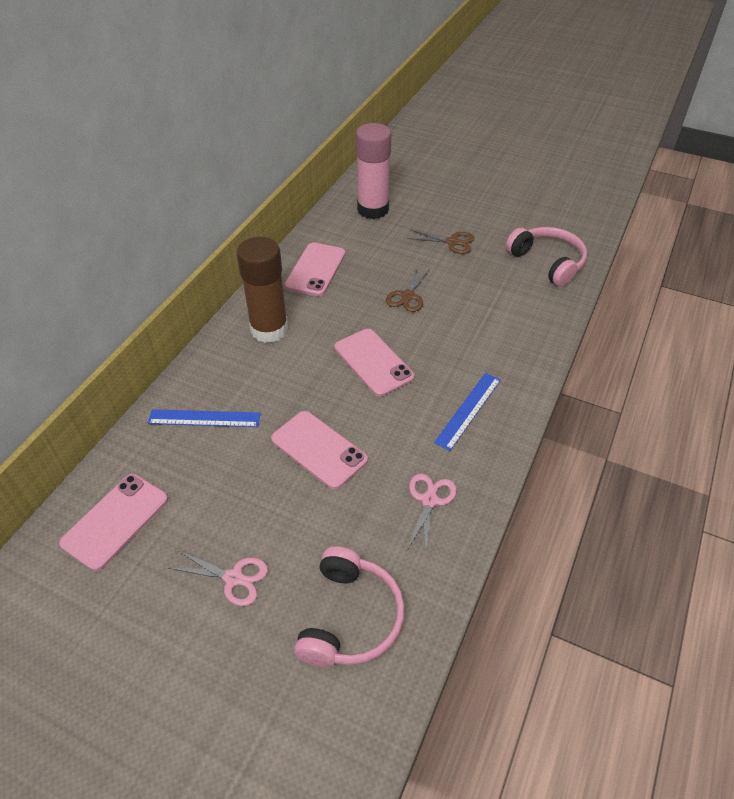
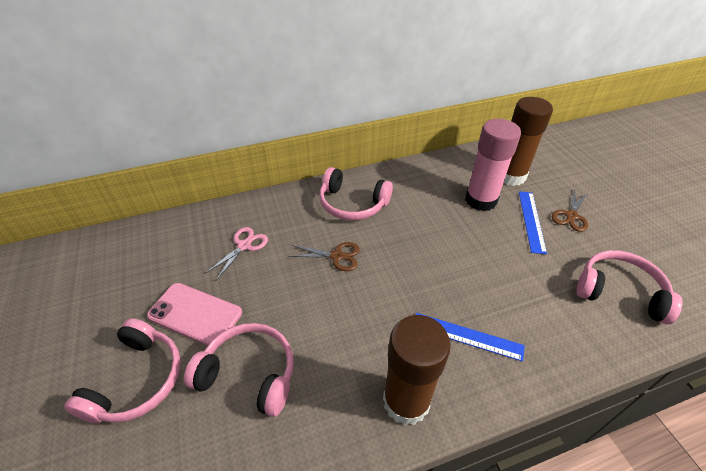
brown glue stick: [237,237,288,343] = 1 -> [383,315,451,426] [504,97,553,186] = 2
pink headphones: [294,546,405,667] [506,227,587,287] = 2 -> [64,318,181,423] [184,323,293,417] [319,167,393,220] [577,250,682,324] = 4
pink phone: [59,474,168,571] [271,411,368,490] [285,242,346,296] [334,329,415,397] = 4 -> [147,283,242,346] = 1
pink scissors: [168,550,268,606] [407,473,457,553] = 2 -> [204,227,268,280] = 1

